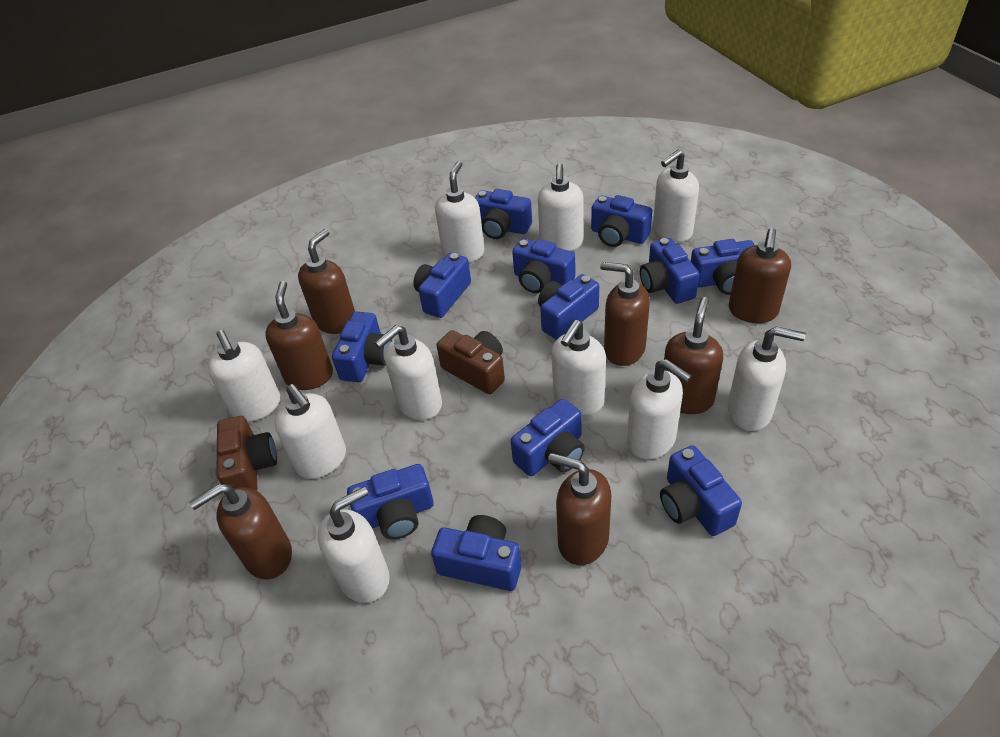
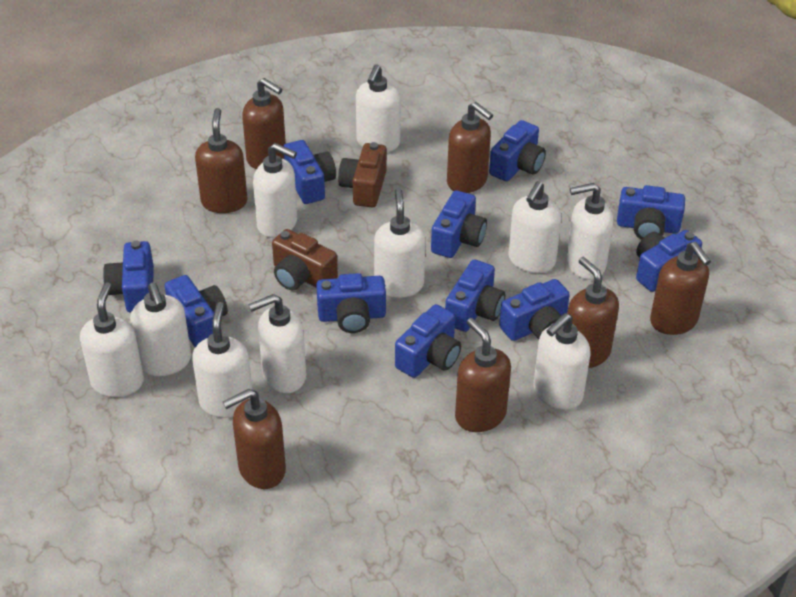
blue camera: [332,312,392,382] [347,464,434,539] [413,253,471,318] [431,515,522,591] [475,189,532,239] [511,399,585,476] [512,239,575,293] [538,274,599,340] [591,195,652,247] [640,238,700,304] [660,445,742,536] [691,239,755,295] = 12 -> [103,241,154,312] [165,275,228,347] [284,140,336,204] [316,273,386,333] [395,304,461,378] [431,190,487,258] [445,259,505,332] [489,120,546,181] [499,279,570,341] [617,185,685,240] [636,230,702,292] = 11

